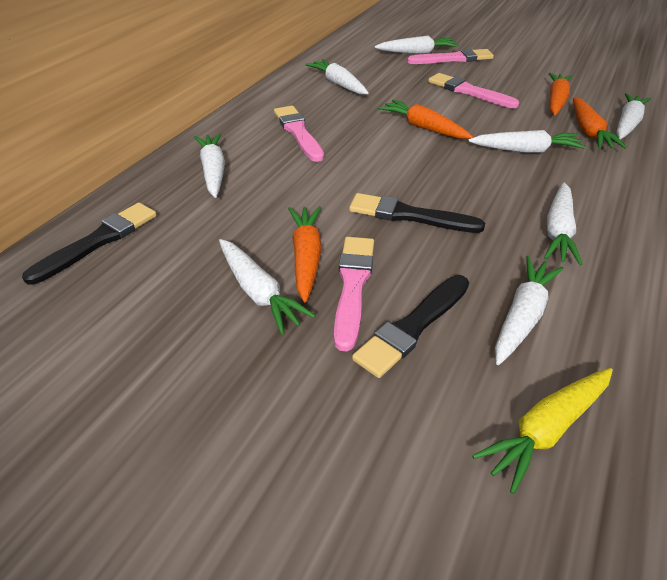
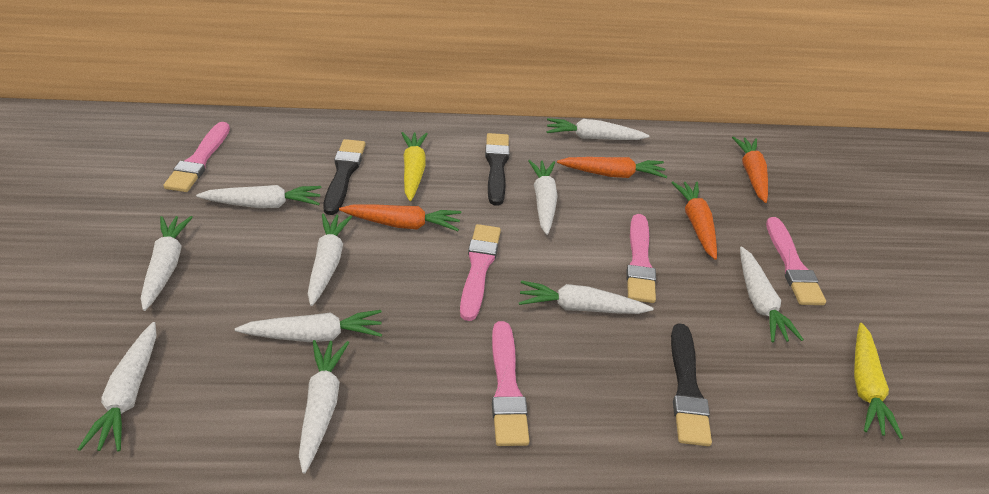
pink brush: [274,106,324,162] [334,237,374,351] [407,49,494,64] [428,73,519,108] = 4 -> [163,122,230,192] [460,224,501,321] [492,321,529,446] [626,214,656,303] [766,217,826,305] = 5
white carrot: [194,133,225,198] [219,239,316,335] [305,59,369,94] [375,36,459,54] [468,130,586,153] [495,256,564,365] [544,182,583,266] [616,93,651,139] = 8 -> [77,322,156,452] [141,216,193,311] [196,185,322,208] [235,310,382,342] [299,340,349,474] [308,213,352,306] [519,280,654,314] [529,160,558,235] [547,118,650,140] [740,247,804,342] = 10
yellow carrot: [472,368,613,494] = 1 -> [401,132,428,201] [854,323,903,439] = 2

